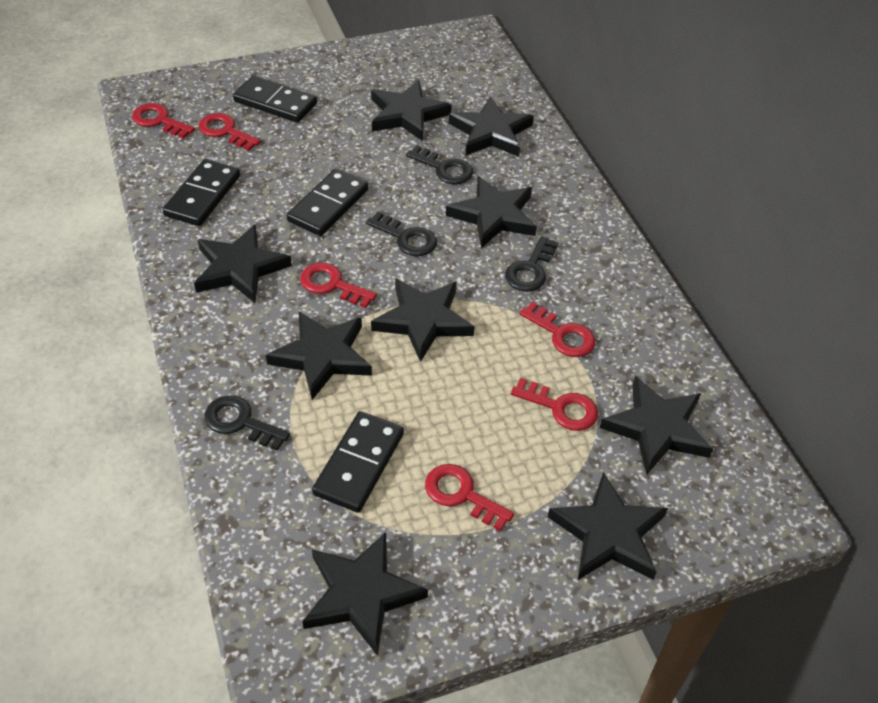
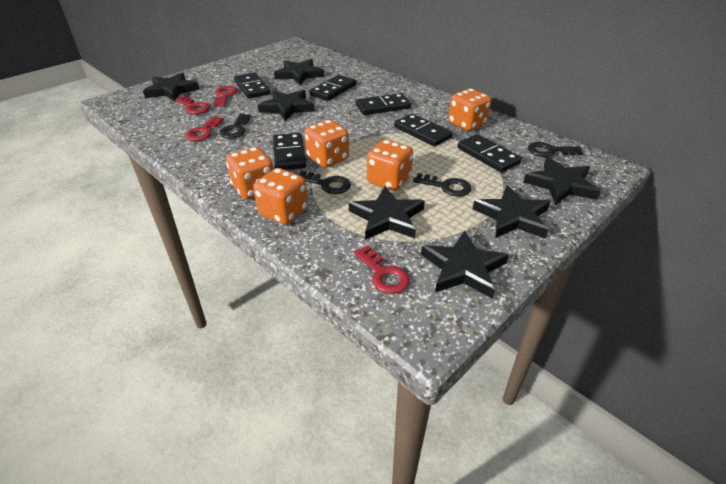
black domino: [162,159,240,226] [233,76,317,123] [287,169,368,236] [312,411,404,513] = 4 -> [234,73,270,99] [273,133,306,170] [309,75,356,101] [356,93,411,115] [394,114,453,146] [457,134,522,172] = 6
black star: [194,225,292,303] [266,311,372,400] [302,532,428,656] [371,80,452,141] [371,278,474,362] [446,176,537,248] [449,96,534,157] [548,472,668,580] [600,376,713,474] = 9 -> [143,73,199,101] [258,90,315,121] [274,59,324,85] [349,186,425,240] [421,231,509,299] [473,185,551,238] [524,157,601,205] = 7
orange dice: none = 0 -> [226,147,273,199] [253,168,308,225] [304,120,349,168] [367,140,413,191] [448,89,491,131] = 5
red key: [132,103,195,139] [199,113,261,151] [300,262,377,308] [425,464,514,531] [511,378,598,431] [519,301,595,357] = 6 -> [175,96,210,114] [185,116,224,141] [213,86,238,106] [354,245,410,294] = 4

